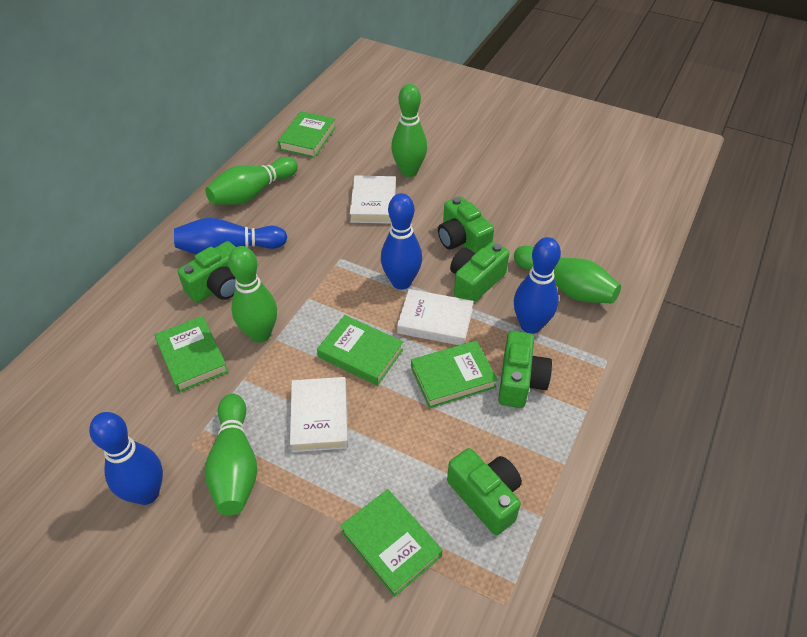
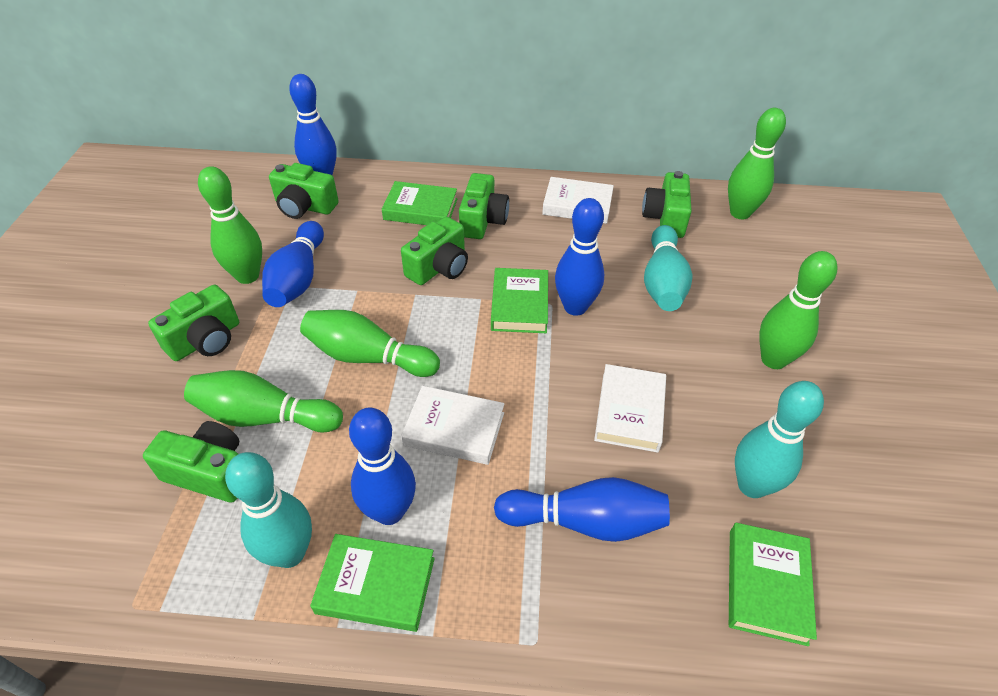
blue bowling pin: [89,412,163,505] [174,218,287,254] [381,193,422,290] [514,237,561,334] = 4 -> [262,221,324,307] [289,74,336,175] [349,408,416,525] [494,477,670,542] [555,198,604,316] = 5
green book: [154,316,229,393] [278,111,336,158] [317,315,403,386] [340,489,442,597] [411,340,498,408] = 5 -> [310,534,435,632] [382,181,458,225] [491,268,548,333] [729,523,817,646] = 4
green camera: [178,241,236,303] [438,196,494,253] [447,448,522,535] [450,242,510,304] [498,331,552,408] = 5 -> [143,421,239,503] [148,285,239,361] [269,163,339,219] [401,216,468,285] [459,173,509,239] [642,171,692,238] = 6
turquoise bowling pin: none = 0 -> [225,452,312,568] [644,225,692,311] [735,381,824,498] = 3

